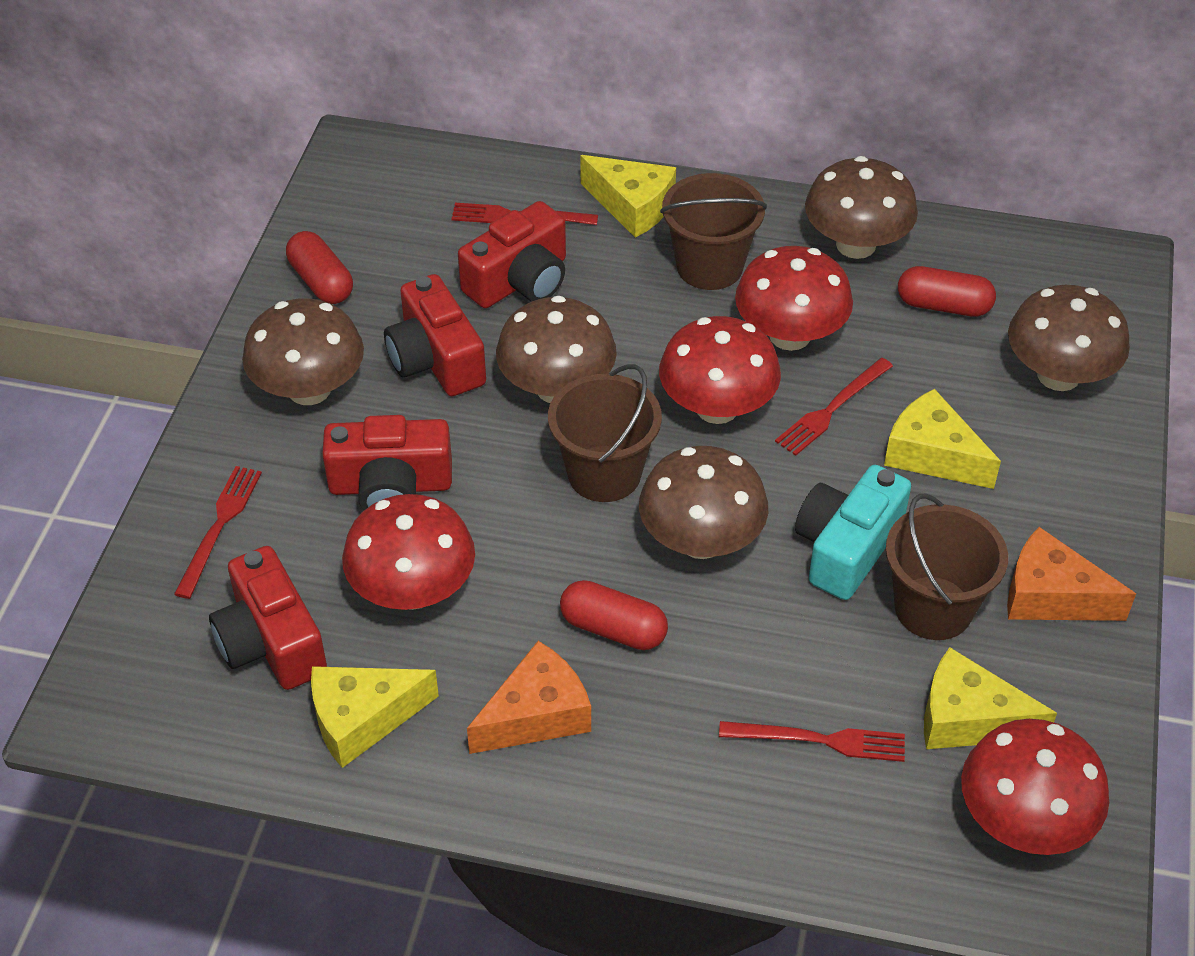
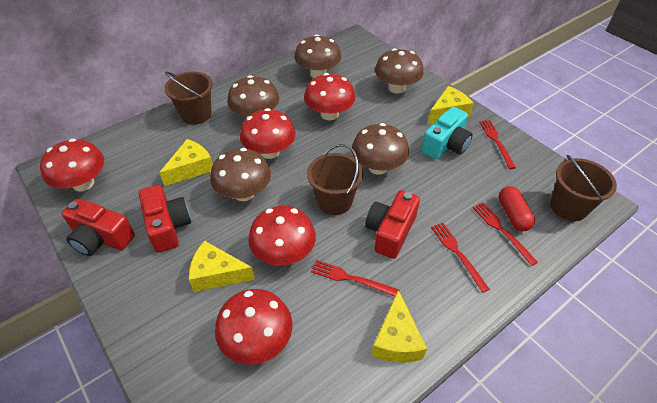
orange cheese: [467,641,591,754] [1007,527,1136,621] = 2 -> none = 0
red camera: [209,546,327,690] [322,415,452,510] [384,274,486,396] [458,201,566,308] = 4 -> [62,199,135,256] [139,185,191,253] [365,190,420,259] = 3
red capsule: [286,231,353,304] [560,580,668,650] [898,266,996,317] = 3 -> [498,186,535,231] = 1
red mushroom: [342,494,475,610] [659,316,781,424] [735,246,853,351] [961,719,1109,855] = 4 -> [40,139,104,192] [215,289,292,365] [240,108,296,159] [248,206,316,265] [304,73,355,121] = 5

